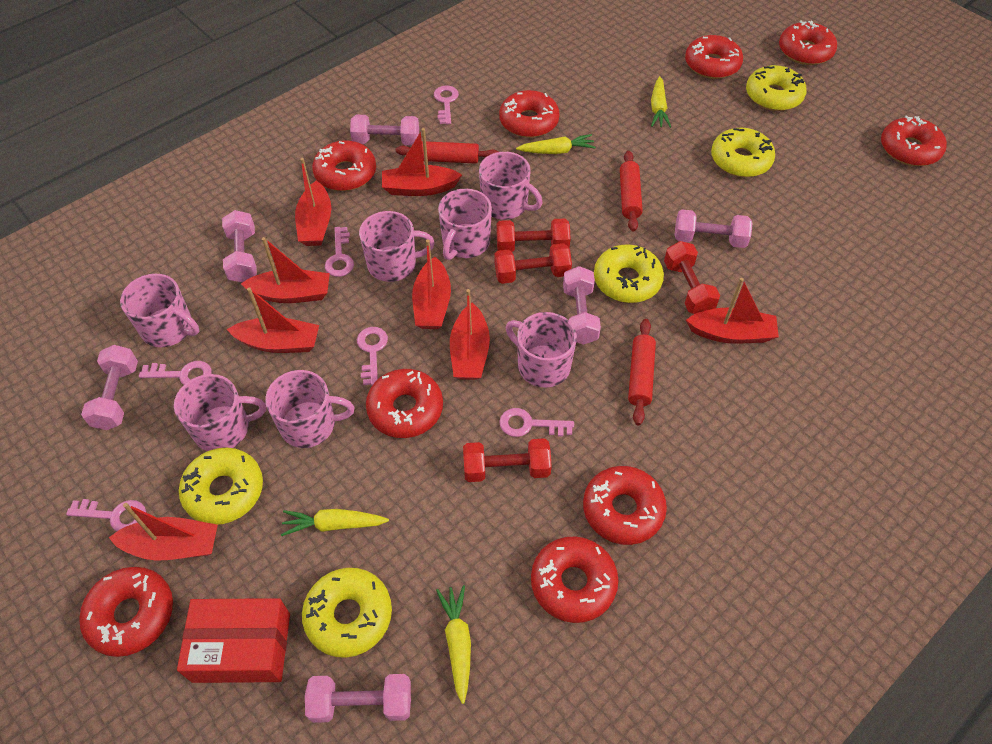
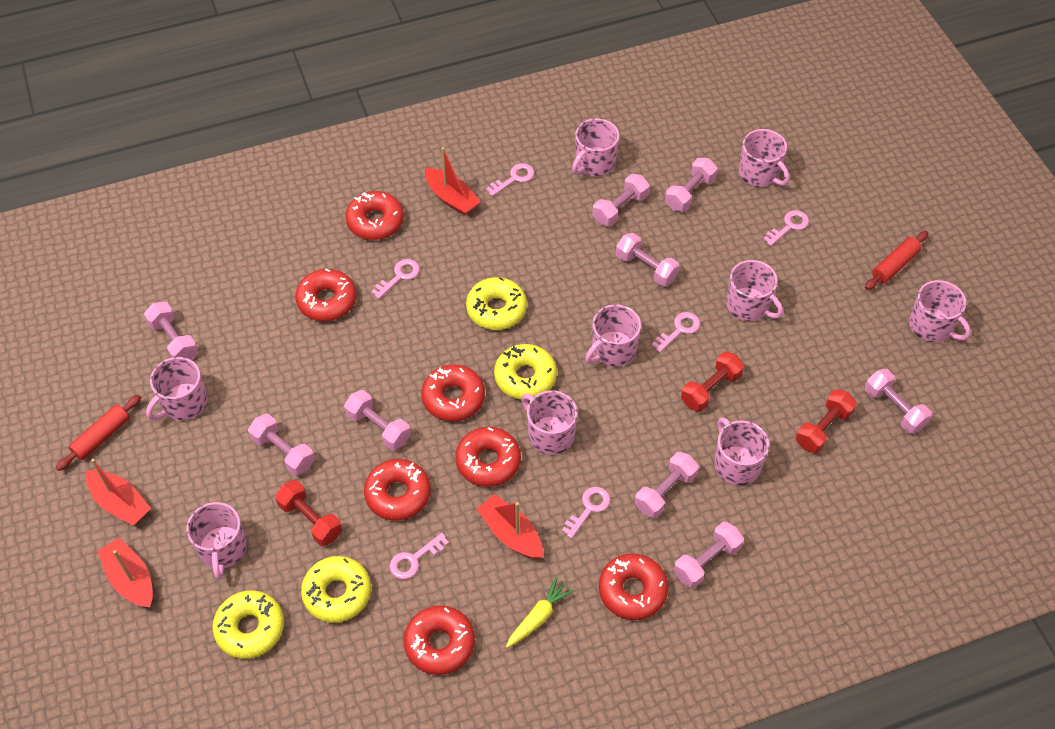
pink dumbbell: [81,345,138,430] [222,210,257,282] [305,674,411,723] [350,115,419,145] [563,266,601,345] [674,210,753,248] = 6 -> [144,302,198,360] [248,414,315,476] [344,390,411,450] [592,174,650,226] [616,233,680,286] [635,452,699,518] [665,158,718,212] [674,522,744,588] [865,369,932,434] = 9
pink mug: [120,274,199,347] [174,374,266,451] [265,370,354,448] [359,211,435,282] [438,188,492,260] [479,152,543,219] [506,312,577,388] = 7 -> [146,357,208,421] [186,502,247,580] [521,390,578,455] [572,118,619,176] [585,304,641,367] [714,417,769,486] [726,260,783,321] [739,129,789,187] [909,280,971,342] = 9
red boat: [109,503,218,561] [227,287,319,353] [241,237,330,303] [295,158,331,246] [382,128,462,196] [412,239,451,329] [450,289,490,380] [686,278,779,344] = 8 -> [85,459,151,525] [97,538,153,608] [425,147,481,216] [477,494,543,559] = 4
red box: [177,598,290,683] = 1 -> none = 0
red donut: [79,567,173,657] [312,140,376,191] [366,369,443,438] [499,90,560,138] [531,536,618,623] [583,466,667,545] [685,35,743,79] [779,20,837,65] [881,116,947,166] = 9 -> [295,269,356,321] [345,191,404,240] [364,459,431,520] [404,605,475,675] [421,364,485,421] [455,427,521,487] [599,553,668,620] = 7
red dumbbell: [463,438,552,482] [495,243,572,284] [497,219,571,252] [664,241,720,314] = 4 -> [275,480,342,546] [681,352,744,412] [796,389,857,453] = 3
red rolling pin: [396,141,498,164] [620,151,643,232] [628,319,656,425] = 3 -> [56,395,141,471] [865,231,928,290] = 2
yellow carrot: [281,509,389,536] [436,585,471,704] [516,134,596,154] [651,76,671,128] = 4 -> [506,577,574,648] = 1
yellow donut: [179,448,263,525] [302,568,392,658] [594,245,664,303] [711,128,775,177] [746,65,807,111] = 5 -> [212,590,284,659] [301,556,371,623] [466,277,527,330] [494,344,557,400] = 4

